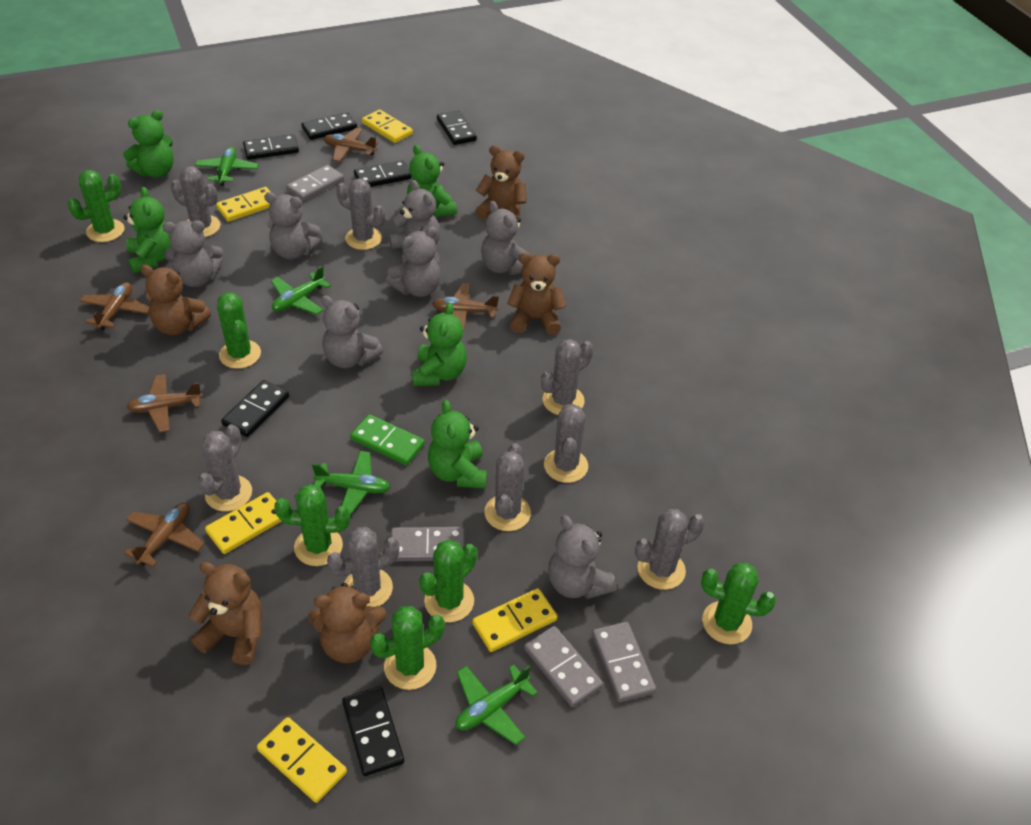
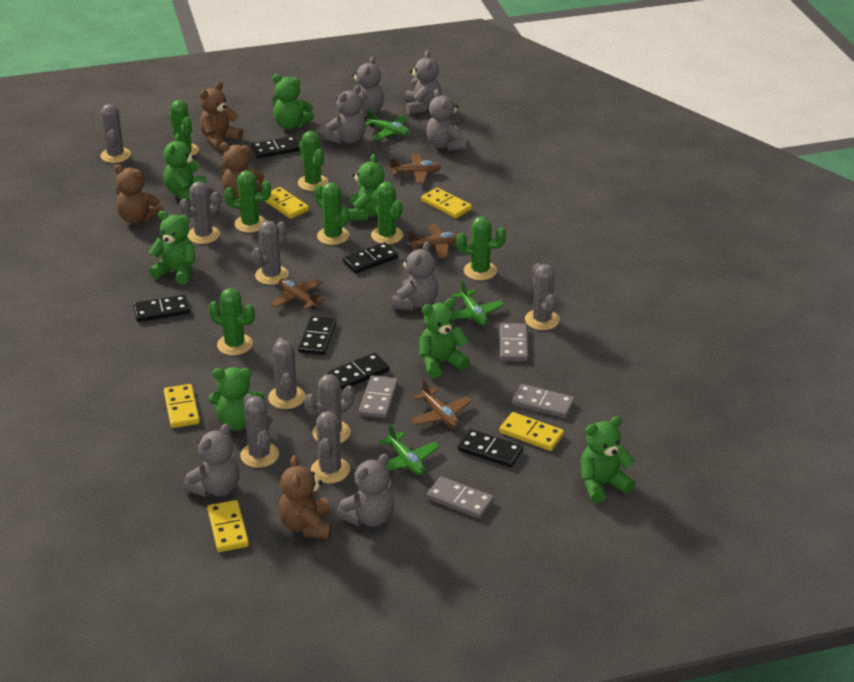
brown plane: [80,282,149,331] [124,503,204,567] [127,374,203,432] [324,128,379,162] [432,283,499,332] = 5 -> [271,278,325,310] [389,154,441,184] [408,224,459,259] [410,379,472,428] = 4
brown teddy bear: [140,265,211,335] [189,562,262,665] [308,583,386,663] [475,145,527,219] [507,253,566,335] = 5 -> [114,164,164,223] [200,82,243,151] [220,142,264,199] [279,455,332,539] = 4
green cactus: [68,170,124,242] [217,292,261,369] [274,484,350,566] [370,606,445,690] [419,539,477,622] [701,563,776,644] = 6 -> [169,100,199,155] [209,288,255,355] [224,171,271,233] [298,131,329,191] [314,182,349,245] [371,182,403,244] [457,216,506,280] = 7
green domino: [350,414,425,465] = 1 -> none = 0
green plane: [195,147,259,186] [271,266,331,315] [312,451,390,515] [456,665,538,745] = 4 -> [365,109,409,140] [379,424,440,475] [451,280,504,326] = 3
green teddy bear: [123,110,174,177] [123,187,172,273] [407,145,457,217] [412,302,467,386] [428,400,487,488] = 5 -> [149,211,195,285] [164,133,206,201] [209,367,265,431] [272,74,314,129] [347,154,385,221] [419,298,470,378] [580,416,635,503] = 7

